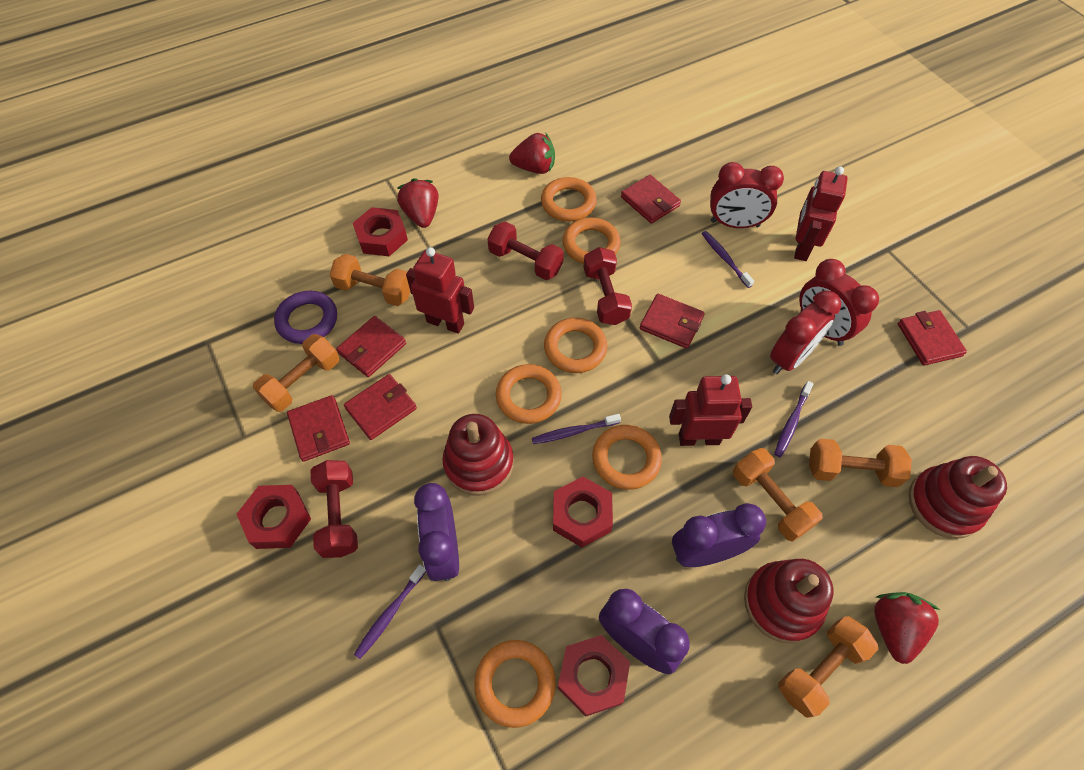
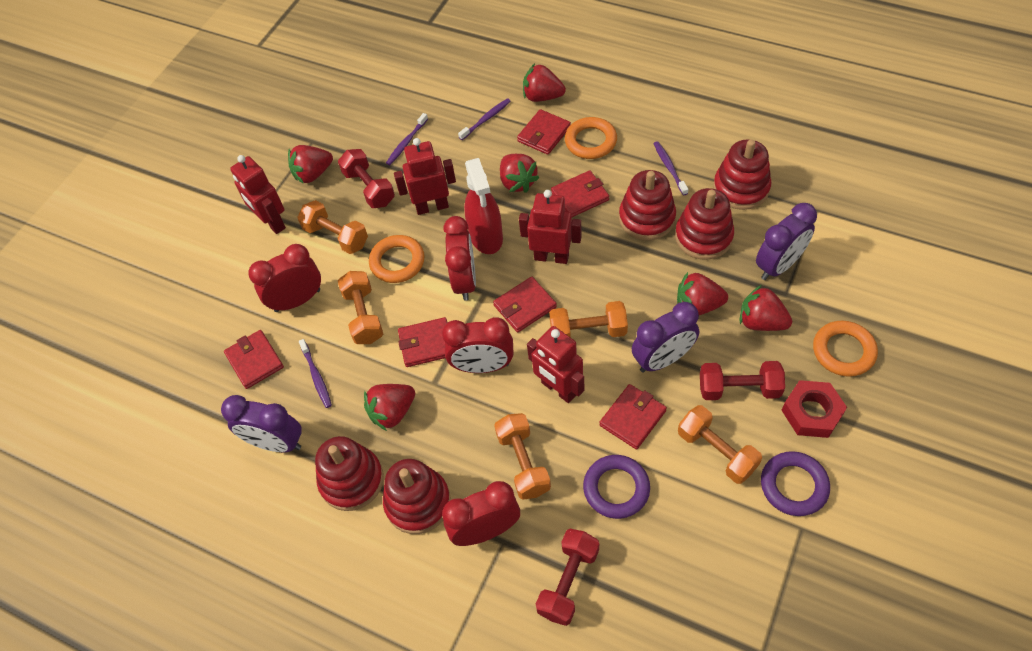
orange ring: [474,640,556,728] [496,364,562,424] [541,177,597,222] [544,318,607,373] [563,217,621,264] [592,425,662,490] = 6 -> [369,235,425,283] [565,117,617,159] [813,321,878,377] = 3
purple ring: [274,291,337,344] = 1 -> [583,455,650,519] [761,451,830,516] = 2
red clock: [710,162,784,228] [770,291,841,374] [799,259,879,346] = 3 -> [248,244,321,312] [442,317,513,373] [442,481,520,546] [443,216,476,301] = 4
red nut: [237,485,311,549] [353,207,408,256] [553,476,613,548] [558,635,630,717] = 4 -> [781,380,847,438] = 1
red robot: [406,247,474,334] [669,374,752,446] [794,166,848,261] = 3 -> [230,155,286,234] [394,138,456,215] [519,190,582,264] [527,326,584,403] = 4
red spray bottle: none = 0 -> [464,158,503,254] = 1
red stacking toy: [442,414,514,495] [744,559,833,643] [908,456,1007,539] = 3 -> [315,436,384,511] [383,459,451,534] [619,170,676,240] [675,188,734,260] [713,139,771,210] = 5
red strawberry: [397,178,439,228] [509,133,555,174] [874,592,940,664] = 3 -> [288,145,333,184] [364,384,415,431] [500,154,540,193] [523,63,566,102] [677,272,728,315] [740,285,792,331] = 6

